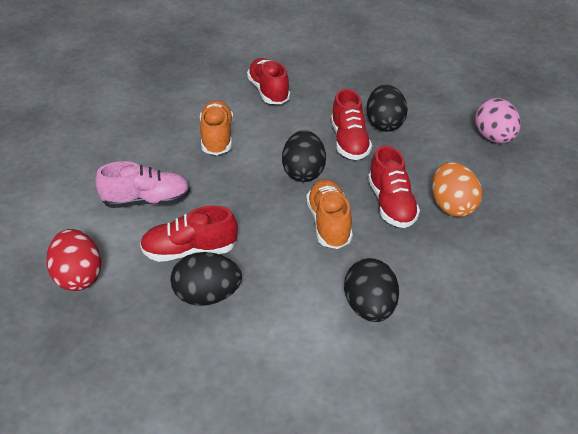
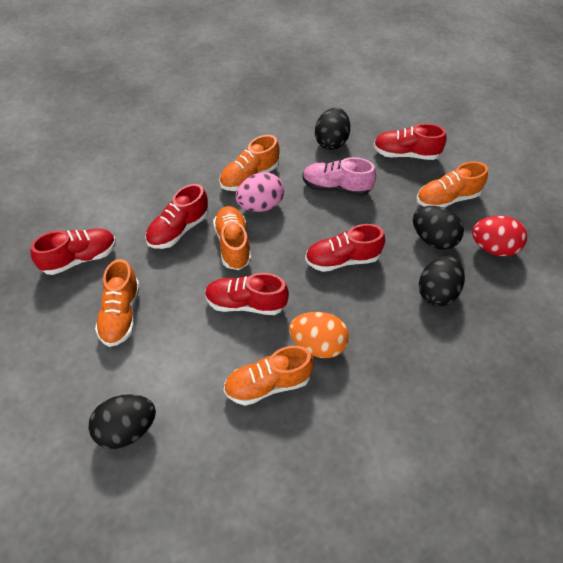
orange shoe: [200,100,233,155] [306,179,353,249] = 2 -> [95,259,140,347] [213,206,251,270] [219,135,280,191] [224,346,314,406] [417,161,488,208] = 5
red shoe: [140,206,238,262] [247,58,290,104] [331,89,372,160] [368,146,420,228] = 4 -> [31,228,116,275] [145,184,209,249] [205,273,289,315] [305,224,385,272] [373,123,447,160] = 5

